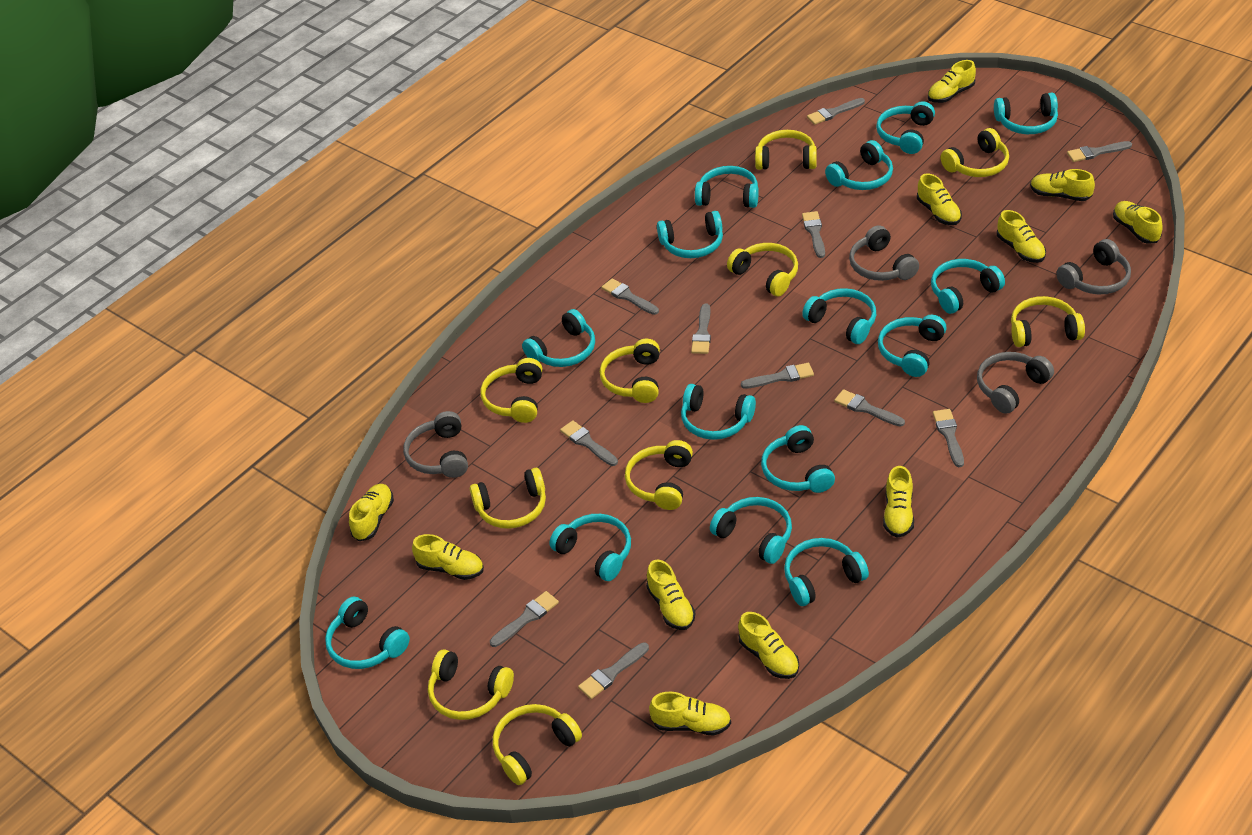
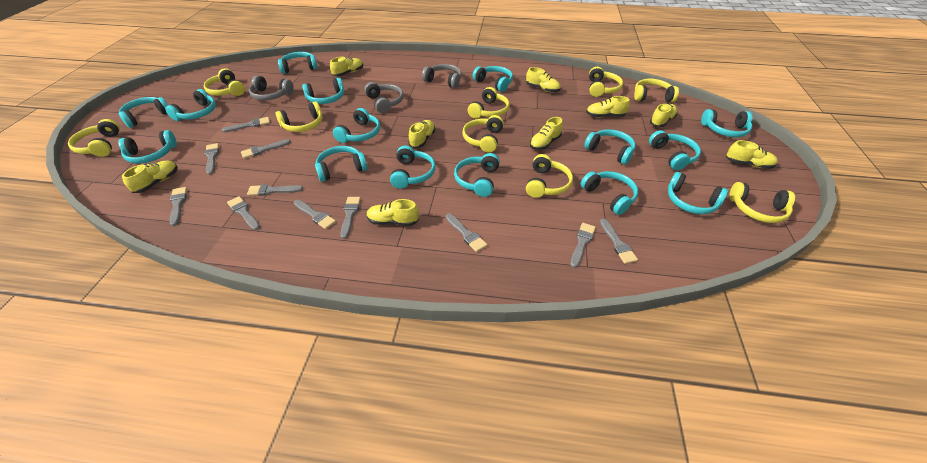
grey headphones: [403,411,468,478] [849,225,919,281] [977,352,1054,414] [1056,239,1131,295] = 4 -> [249,76,294,101] [364,82,404,113] [422,64,462,88] = 3
yellow headphones: [428,649,514,720] [470,468,546,529] [481,358,542,423] [493,704,582,785] [600,339,660,403] [625,440,693,510] [727,243,798,296] [755,130,817,170] [941,128,1009,177] [1011,296,1085,347] = 10 -> [68,119,120,157] [204,68,245,96] [276,102,322,132] [462,115,504,153] [468,87,509,119] [526,154,573,198] [589,67,623,97] [634,79,679,102] [729,182,795,223] = 9
yellow shoe: [349,484,394,541] [412,534,484,580] [646,560,695,630] [649,692,731,735] [738,612,799,679] [883,466,914,538] [917,174,962,225] [928,60,976,103] [997,210,1046,263] [1030,169,1095,201] [1113,201,1163,244] = 11 -> [122,160,178,193] [330,57,363,76] [367,199,419,226] [408,120,435,148] [526,67,561,92] [530,117,563,150] [586,96,630,117] [650,104,678,127] [726,140,778,169] = 9

